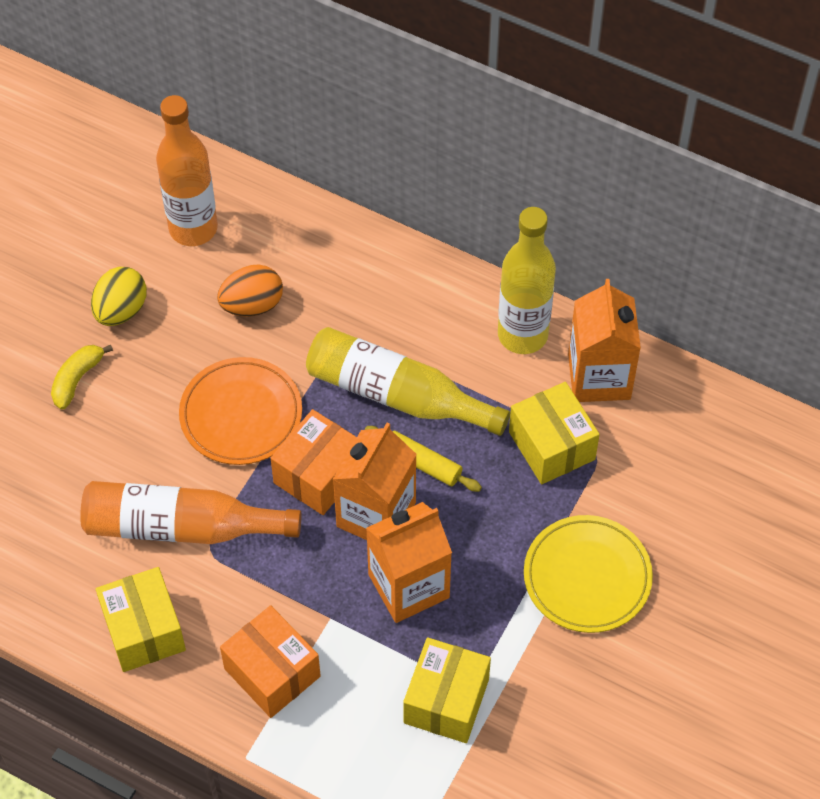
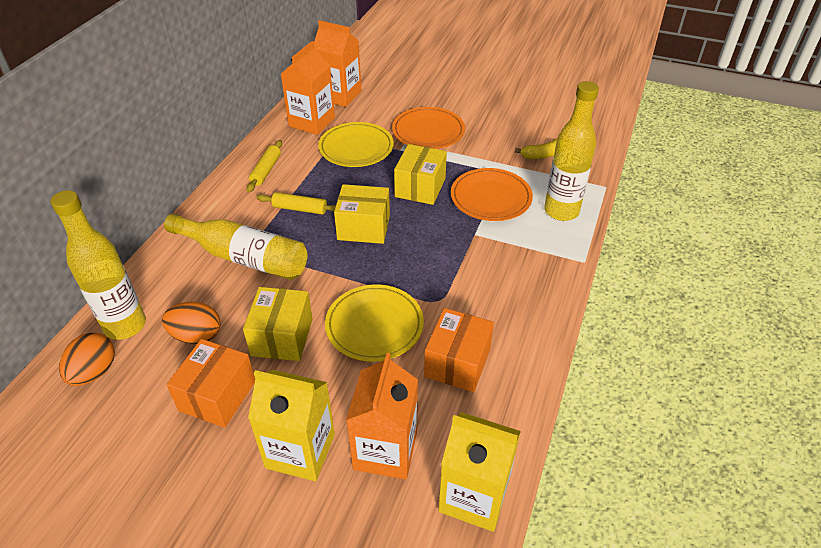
orange bottle: [80,481,302,544] [156,95,218,246] = 2 -> none = 0
orange egg: [217,265,283,317] = 1 -> [59,333,115,386] [162,302,220,345] = 2
orange plate: [179,357,302,465] = 1 -> [392,107,465,149] [451,168,533,221] = 2
yellow bottle: [306,327,510,436] [498,207,556,354] = 2 -> [50,190,146,340] [164,214,307,280] [544,81,599,221] = 3
yellow carton: none = 0 -> [248,370,335,481] [438,412,521,532] = 2
yellow egg: [91,267,147,326] = 1 -> none = 0
yellow plate: [524,515,653,633] = 1 -> [318,122,394,167] [325,285,424,362] = 2
yellow rolling pin: [365,426,482,492] = 1 -> [247,140,282,192] [257,192,336,215] = 2

